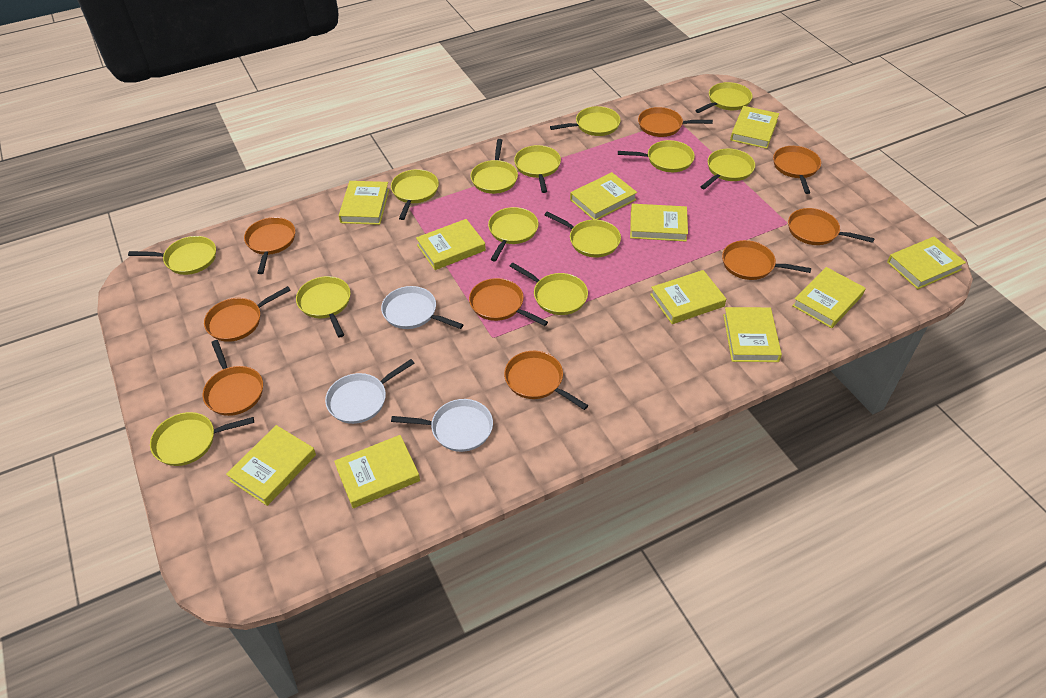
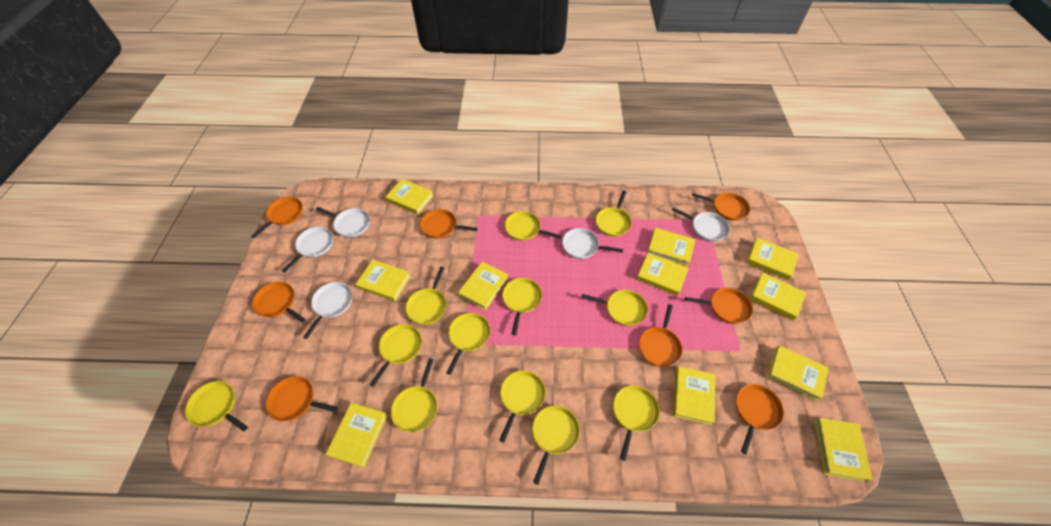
orange pan: [203,340,263,416] [204,286,291,342] [244,217,295,274] [469,278,548,326] [504,351,588,410] [638,107,713,137] [722,240,811,280] [773,146,821,194] [788,208,875,245] = 9 -> [252,197,303,238] [252,282,305,323] [266,376,338,421] [420,209,478,238] [639,304,682,367] [685,288,753,324] [692,193,750,221] [736,384,784,454] = 8
white pan: [325,359,415,424] [381,286,464,329] [391,399,493,452] = 3 -> [282,227,333,272] [303,282,352,339] [316,207,370,237] [562,228,623,259] [672,207,730,242] = 5
yellow pan: [128,236,216,275] [150,412,254,466] [296,276,351,338] [391,169,439,220] [470,139,518,194] [488,207,539,261] [510,263,588,315] [514,145,561,193] [545,211,621,257] [550,106,621,136] [618,140,695,172] [695,82,753,113] [700,148,755,190] = 13 -> [185,381,248,432] [370,324,422,387] [391,358,437,433] [406,267,446,325] [446,313,490,375] [499,370,546,443] [502,278,542,335] [505,211,561,241] [532,405,580,485] [581,290,648,326] [596,191,631,236] [613,385,660,461] = 12

